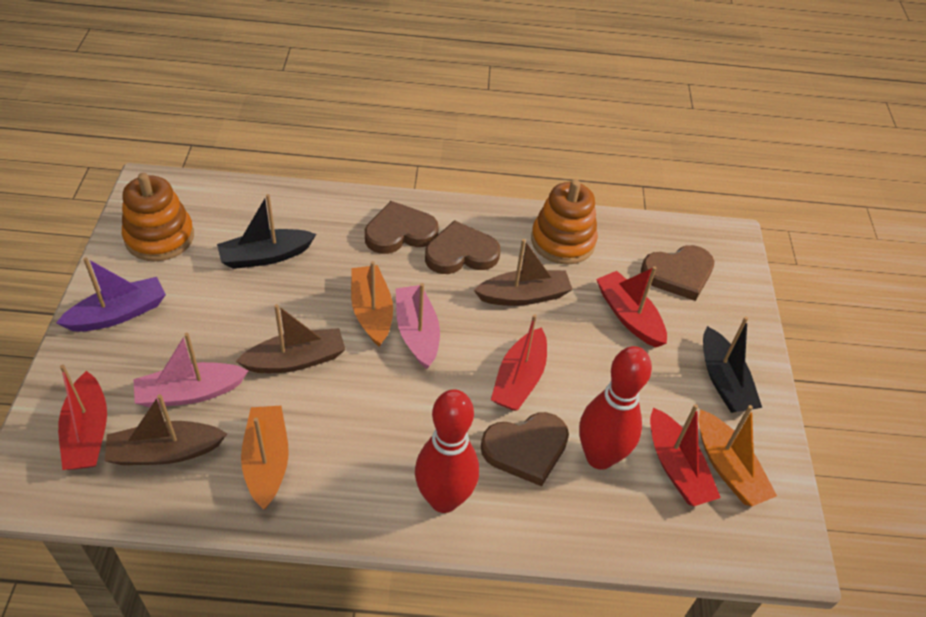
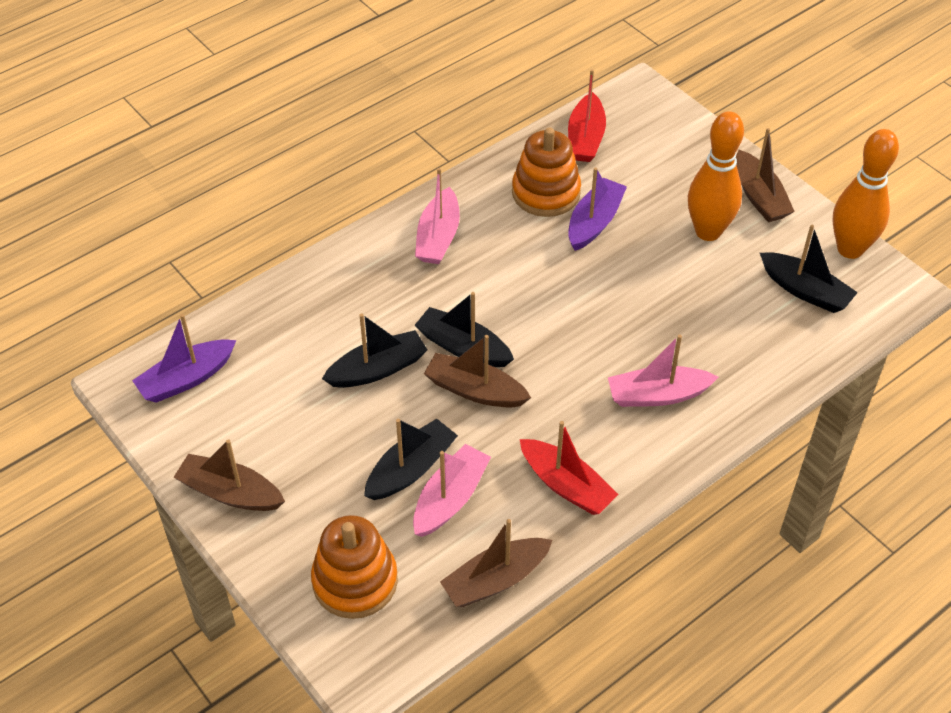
black boat: [217,194,316,269] [703,317,762,413] = 2 -> [322,314,427,388] [364,419,458,500] [414,292,514,367] [760,225,858,313] = 4
brown boat: [105,394,227,465] [235,304,346,373] [474,239,573,306] = 3 -> [174,439,285,511] [424,335,531,408] [440,519,553,607] [736,128,795,222] = 4
brown heart: [365,201,439,254] [425,220,500,274] [481,412,569,486] [641,245,715,301] = 4 -> none = 0
orange boat: [241,406,289,509] [351,261,393,347] [698,405,777,506] = 3 -> none = 0
orange bowling pin: none = 0 -> [688,111,744,241] [833,129,899,259] = 2
pink boat: [133,333,248,407] [396,283,440,369] = 2 -> [413,444,491,537] [415,168,460,264] [608,335,718,407] = 3
purple boat: [56,257,166,332] = 1 -> [132,314,236,403] [568,167,627,251] = 2
red boat: [58,365,107,470] [491,314,547,411] [596,266,667,347] [650,404,721,506] = 4 -> [520,421,619,515] [568,69,606,162] = 2
red bowling pin: [415,389,479,513] [579,346,652,470] = 2 -> none = 0

